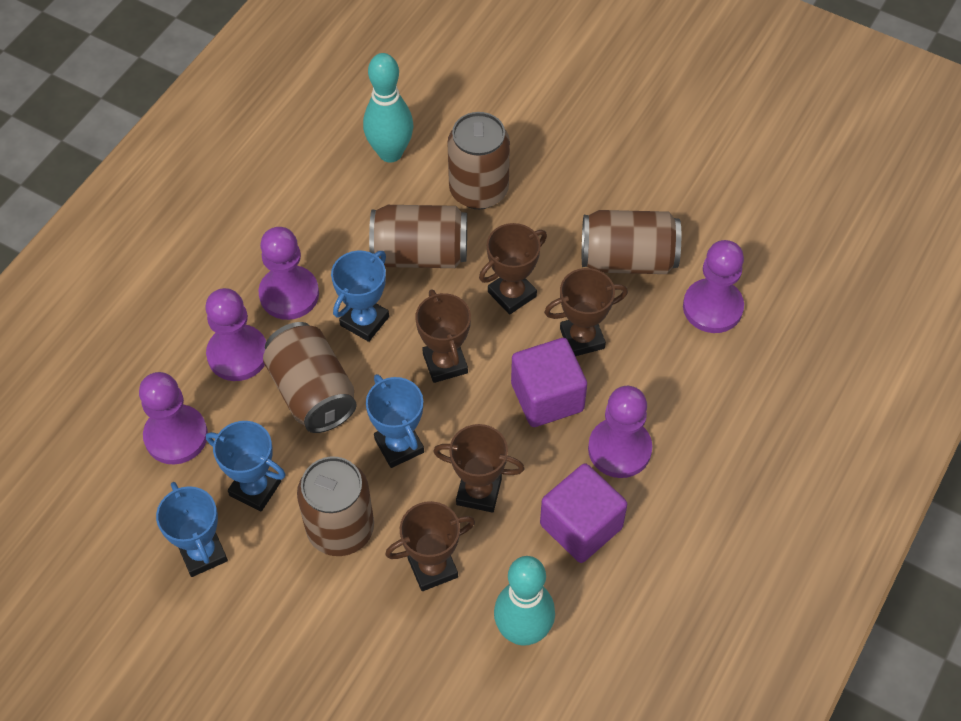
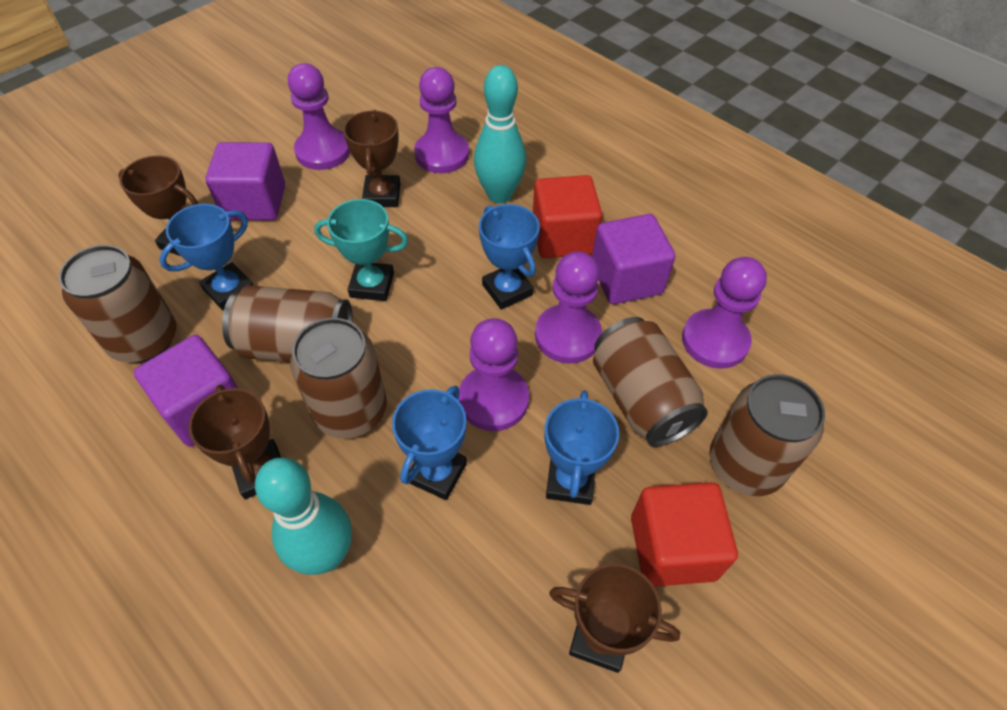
brown trophy: [385,501,475,591] [415,289,471,383] [433,424,525,513] [479,223,547,315] [544,268,628,356] = 5 -> [118,155,198,256] [189,384,281,499] [343,110,401,207] [549,564,680,673] = 4
purple cube: [511,338,587,427] [540,463,627,563] = 2 -> [134,335,238,447] [205,142,285,220] [592,214,675,304] = 3
red cube: none = 0 -> [533,175,602,258] [631,482,738,587] = 2
turquoise trophy: none = 0 -> [314,199,408,301] = 1

